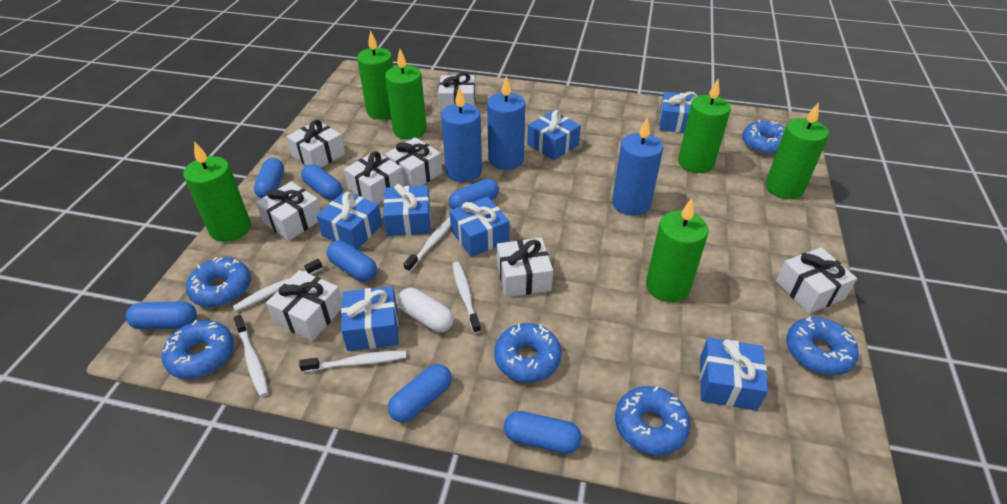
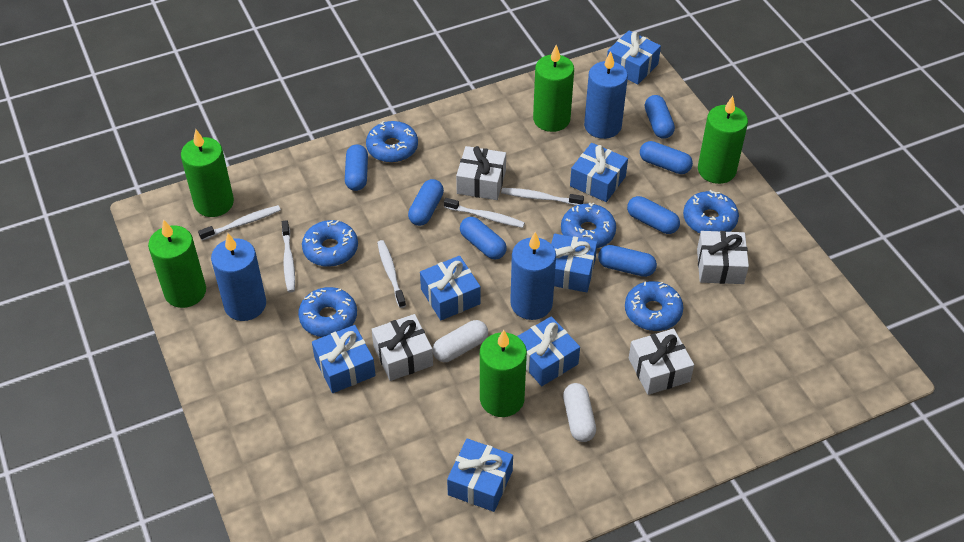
green candle: [183,141,251,242] [357,30,393,120] [385,49,427,140] [646,198,709,302] [678,79,731,173] [765,102,829,199] = 6 -> [148,219,206,308] [181,129,234,217] [480,330,527,417] [533,45,574,132] [698,96,748,184] = 5
white capsule: [397,288,454,332] = 1 -> [432,320,488,362] [563,383,596,442] = 2
white gift: [256,181,321,241] [266,270,342,341] [286,120,345,168] [344,151,404,204] [385,137,443,186] [438,73,476,112] [497,238,553,297] [776,247,857,314] = 8 -> [372,314,433,381] [456,146,506,200] [629,329,694,395] [697,231,749,284] = 4

